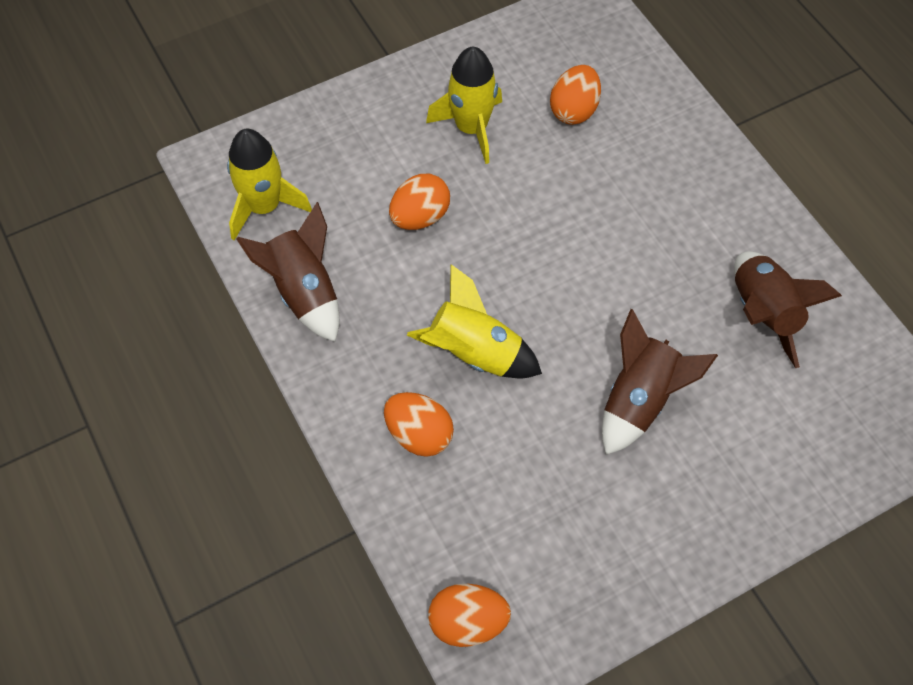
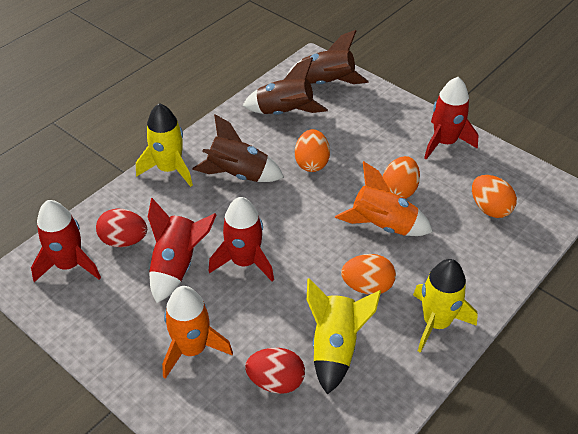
orange rocket: none = 0 -> [162,286,233,379] [335,161,433,236] = 2
red egg: none = 0 -> [96,208,147,247] [245,348,305,394] = 2
red rocket: none = 0 -> [31,200,101,282] [148,198,217,303] [208,197,274,282] [424,77,479,160] = 4

